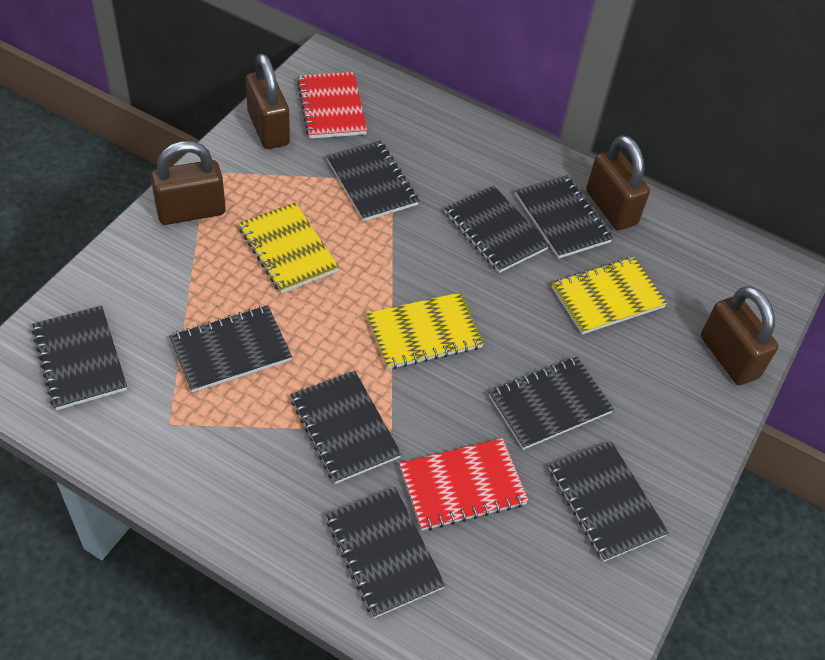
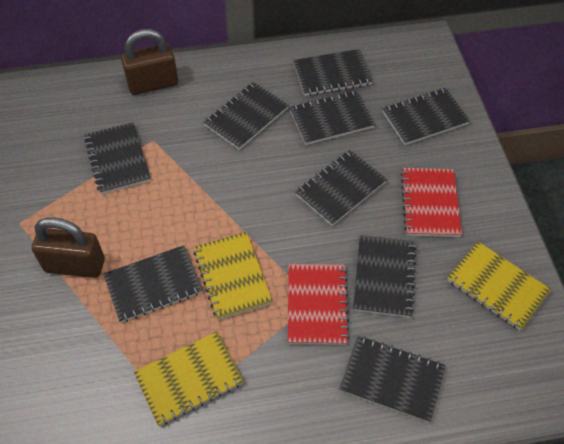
brown padlock: [150,141,226,225] [246,54,290,149] [586,135,650,230] [701,286,778,385] = 4 -> [32,217,105,278] [121,29,178,95] = 2

